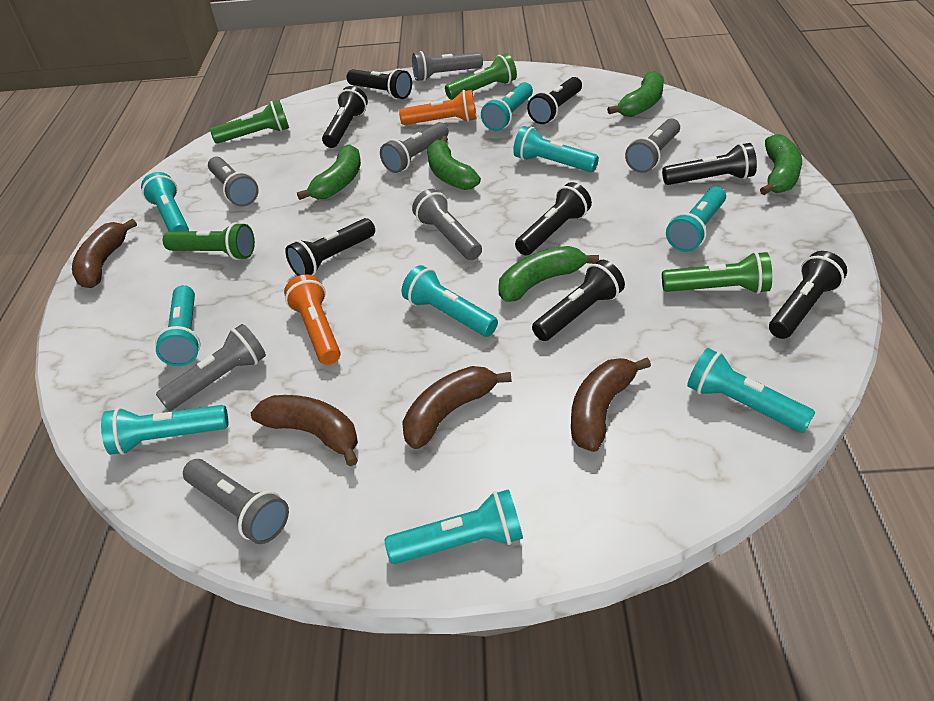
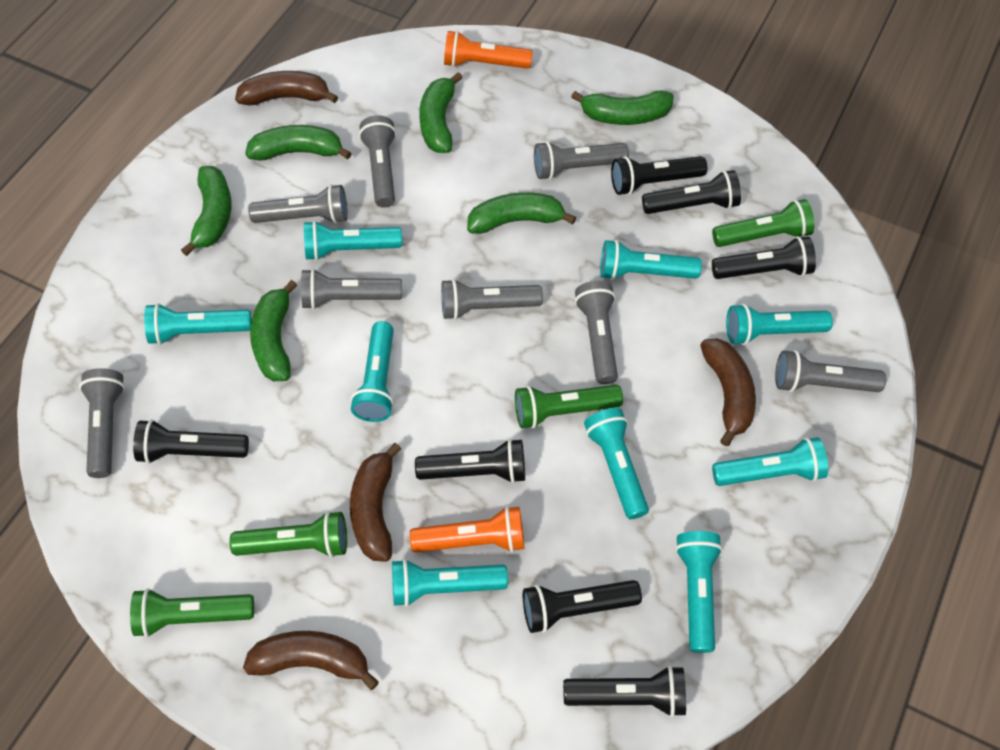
black flashlight: [285,218,375,276] [322,86,368,148] [347,69,412,99] [515,182,592,256] [527,77,582,124] [532,260,625,341] [662,143,757,185] [769,251,847,339] = 8 -> [133,419,249,464] [415,439,525,483] [523,580,642,633] [563,666,686,717] [611,156,707,195] [642,170,741,214] [712,236,816,279] = 7
green banana: [297,144,361,200] [427,136,481,190] [498,246,599,302] [607,71,664,117] [760,134,802,195] = 5 -> [181,166,232,256] [245,125,352,161] [250,280,297,381] [419,72,463,153] [467,192,576,234] [571,90,674,125] = 6
grey flashlight: [156,324,266,411] [183,459,289,544] [208,157,259,207] [380,122,449,173] [412,51,483,81] [412,189,482,260] [625,118,680,173] = 7 -> [79,368,125,478] [248,184,348,224] [301,269,402,310] [359,115,396,208] [441,279,543,320] [534,141,629,180] [575,281,618,384] [775,350,886,392] = 8

